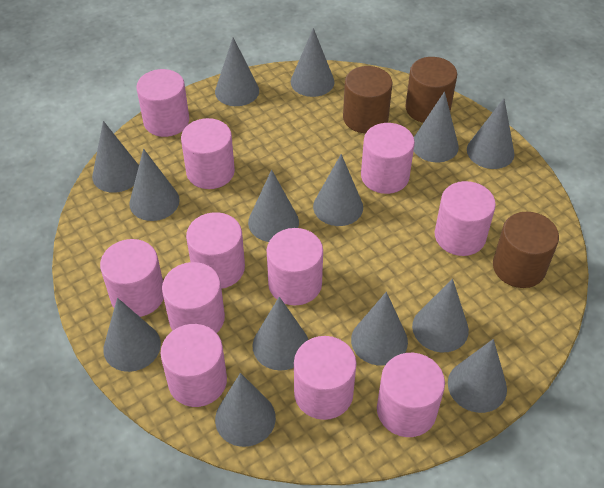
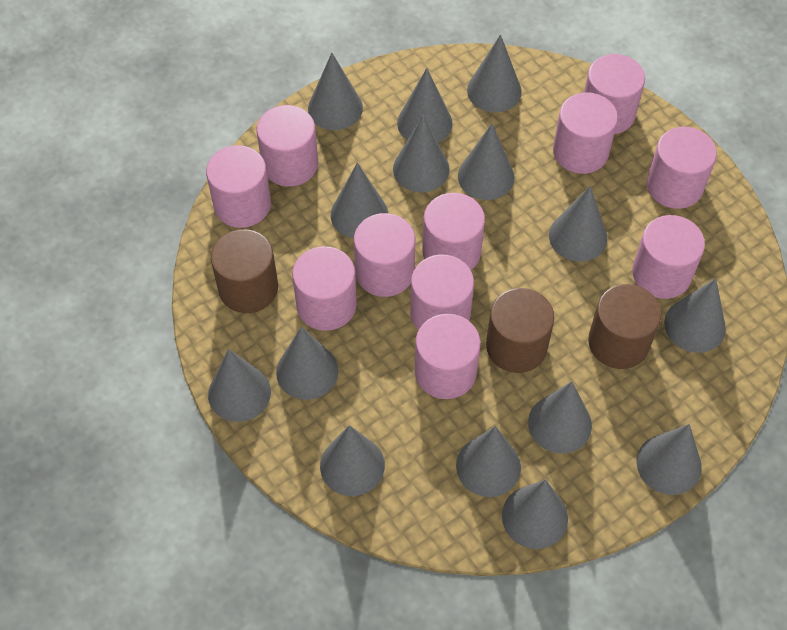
grey cone: [92,121,139,193] [103,298,161,372] [129,149,180,221] [215,38,259,106] [215,373,276,447] [248,170,299,242] [253,297,308,371] [291,28,334,97] [313,154,363,226] [351,292,408,365] [412,279,469,352] [414,92,459,162] [448,339,507,413] [467,99,515,169] = 14 -> [208,349,271,422] [276,326,339,400] [308,53,363,130] [320,425,385,496] [331,163,388,238] [393,116,450,192] [397,68,453,143] [456,426,521,497] [458,124,515,200] [467,35,522,112] [502,479,568,549] [528,382,592,453] [549,186,607,262] [636,424,702,495] [664,278,726,353] = 15

